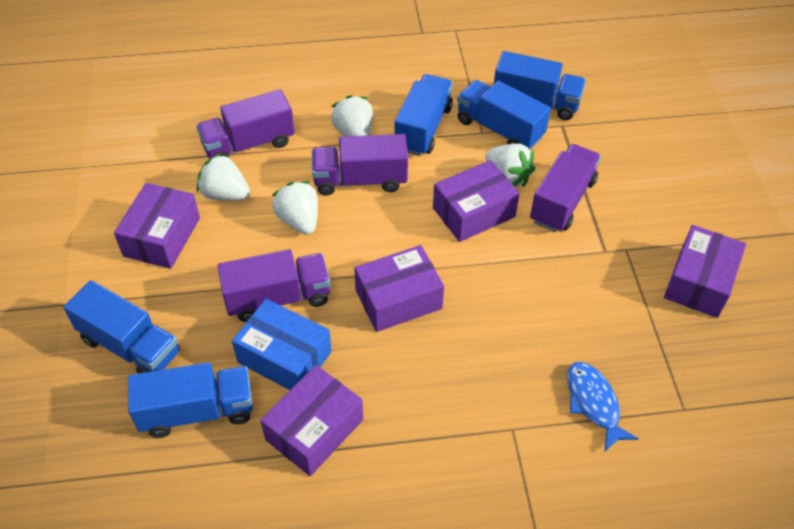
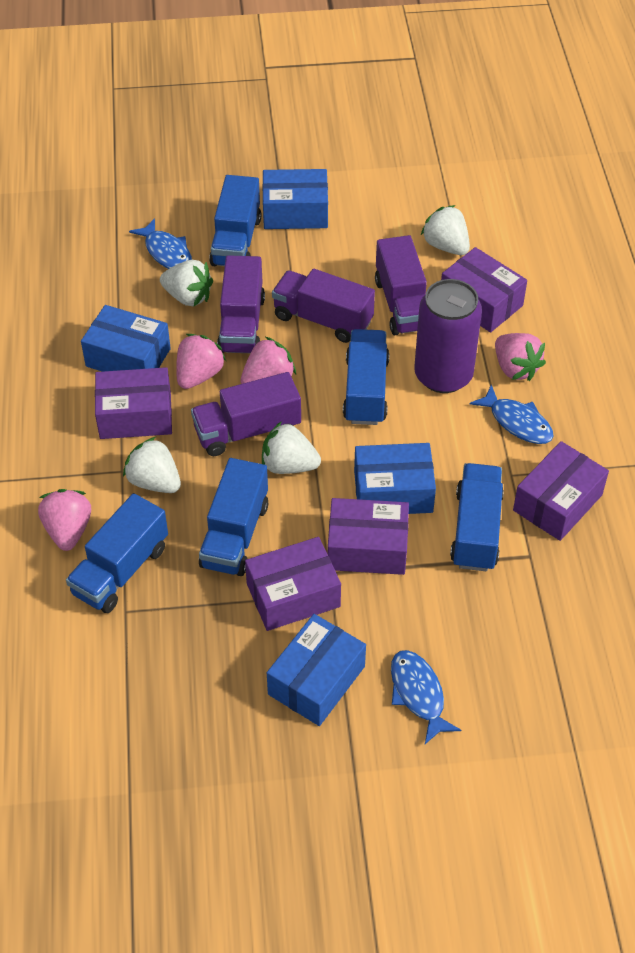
blue box: [232,299,332,390] = 1 -> [81,305,171,372] [263,169,328,229] [267,614,366,726] [354,443,436,514] = 4
blue fish: [567,362,639,452] = 1 -> [129,218,192,269] [391,650,461,744] [470,385,554,444] = 3
pink strawberry: none = 0 -> [38,489,91,551] [176,334,226,389] [241,337,296,384] [495,333,546,381] = 4
purple can: none = 0 -> [414,279,482,393] = 1

